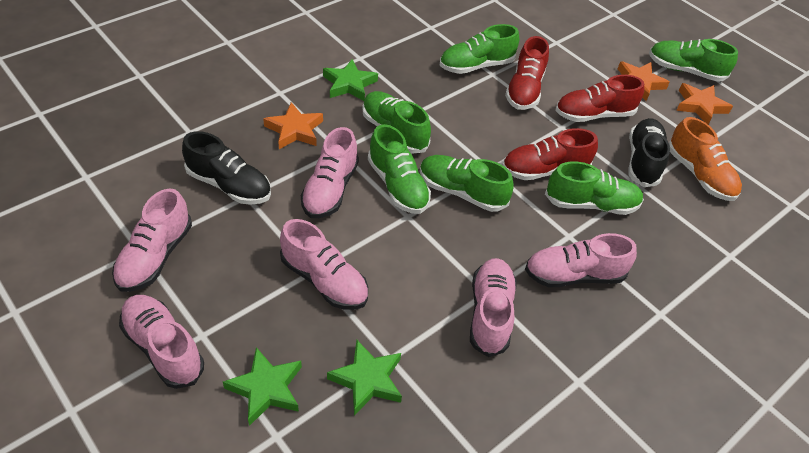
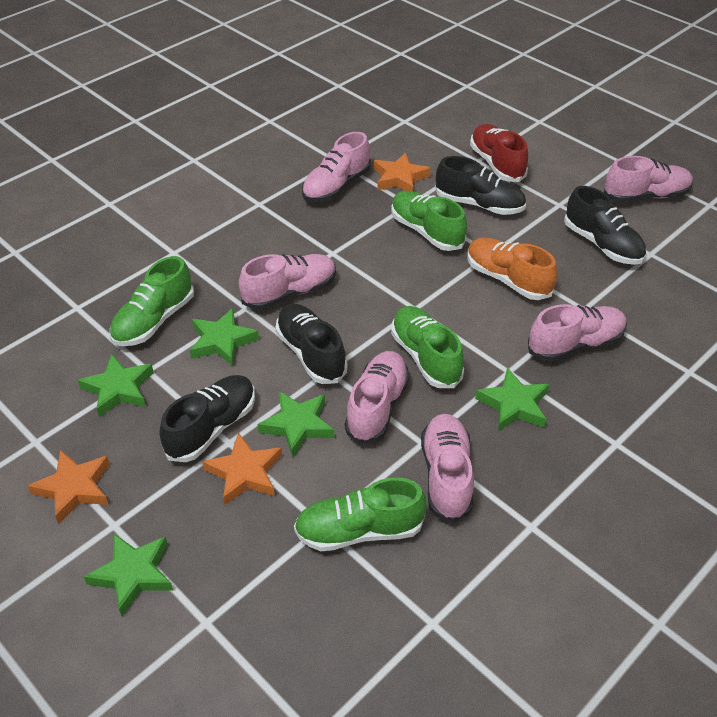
black shoe: [182,131,271,205] [628,118,670,187] = 2 -> [159,375,255,462] [276,304,347,384] [435,156,526,215] [564,186,646,265] = 4
green shoe: [362,91,431,154] [368,124,431,214] [420,155,514,212] [440,24,519,74] [545,162,644,215] [649,39,738,82] = 6 -> [109,256,194,346] [294,477,426,551] [391,191,467,251] [391,306,464,388] = 4
green star: [223,347,302,426] [323,59,378,101] [327,340,402,416] = 3 -> [78,354,154,417] [84,533,173,616] [190,308,259,366] [257,391,335,458] [475,368,550,432] = 5
red shoe: [503,128,598,180] [505,36,549,110] [555,75,644,122] = 3 -> [470,124,528,182] = 1

